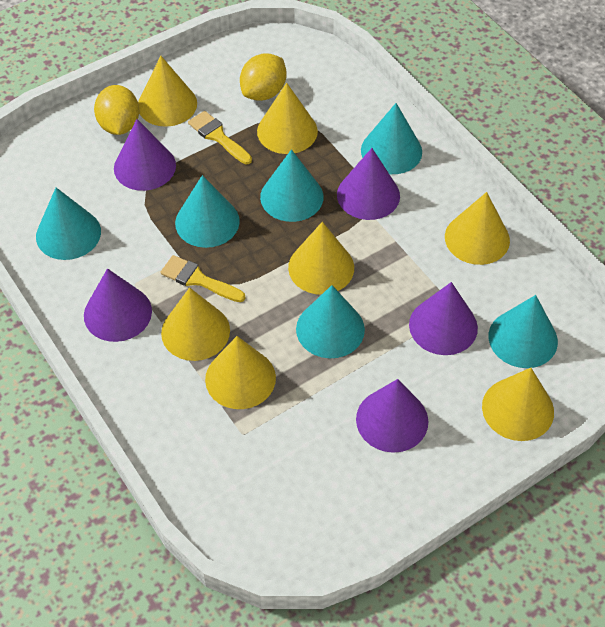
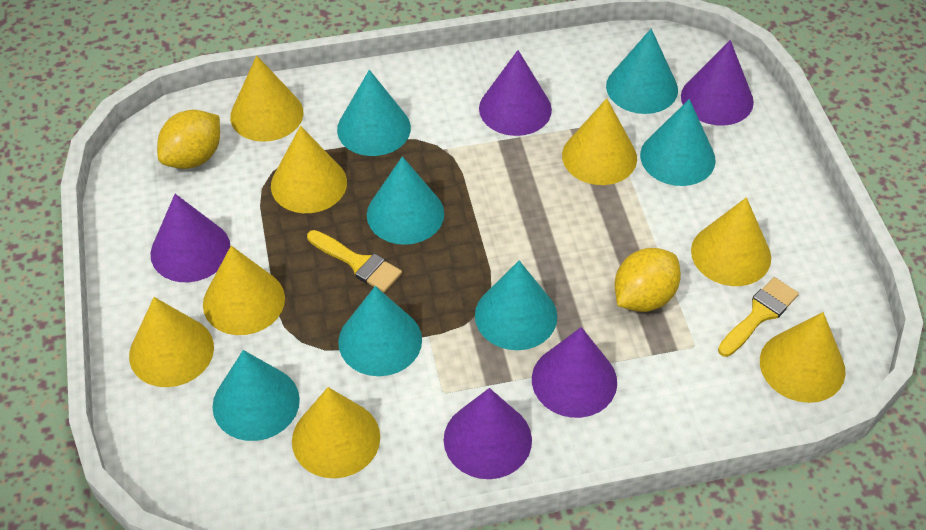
turquoise cone: [36,188,101,260] [175,175,240,248] [260,149,323,222] [296,285,365,358] [361,103,422,174] [489,295,558,368] = 6 -> [213,350,300,441] [337,70,411,156] [338,286,422,376] [367,156,444,245] [475,260,557,350] [606,29,678,114] [640,99,716,186] = 7
yellow cone: [138,56,197,127] [161,288,230,361] [205,336,276,409] [257,83,318,154] [288,222,354,295] [445,192,510,265] [482,368,554,441] = 7 -> [129,297,214,387] [203,246,285,335] [230,56,303,142] [271,126,347,213] [292,387,380,478] [562,98,637,185] [691,197,771,286] [760,312,846,403] = 8

